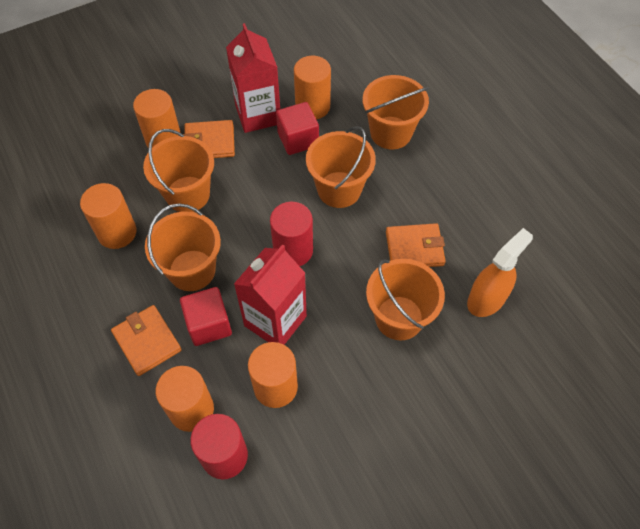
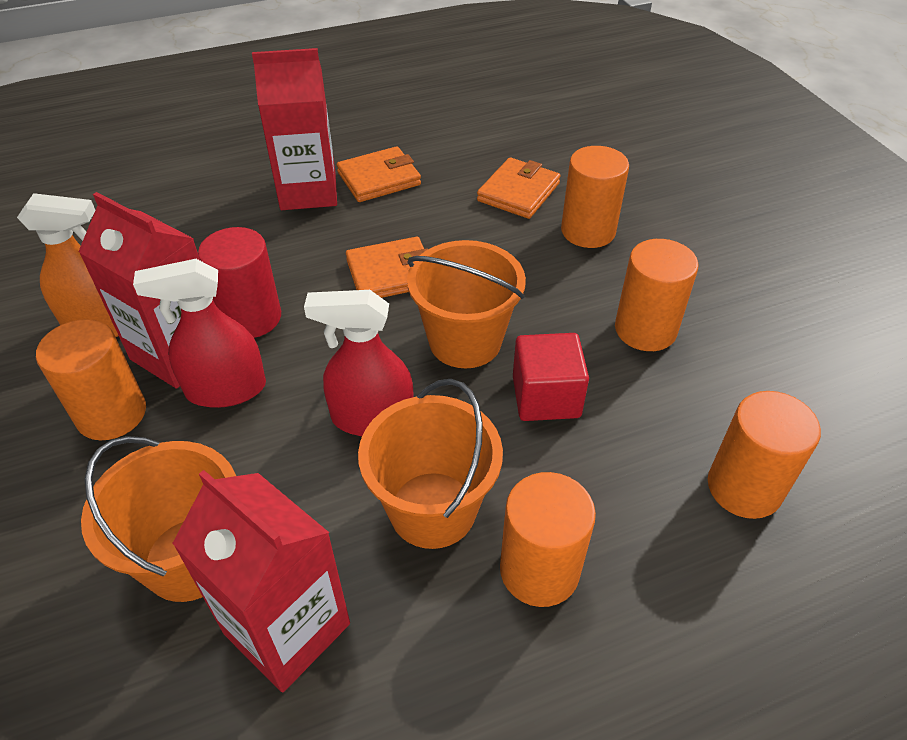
orange bucket: [143,129,214,212] [145,204,221,291] [306,126,376,208] [363,75,429,149] [366,259,445,340] = 5 -> [81,436,236,602] [358,379,503,549] [407,240,526,368] = 3
red carton: [226,23,280,133] [234,244,307,345] = 2 -> [78,192,200,389] [172,470,350,692] [252,48,337,210] = 3
red cube: [180,287,232,346] [276,102,319,155] = 2 -> [513,333,589,421] = 1
red cylinder: [190,414,248,479] [270,202,313,266] = 2 -> [198,227,281,338] = 1
red spray bottle: none = 0 -> [133,259,266,408] [304,290,414,436] = 2

